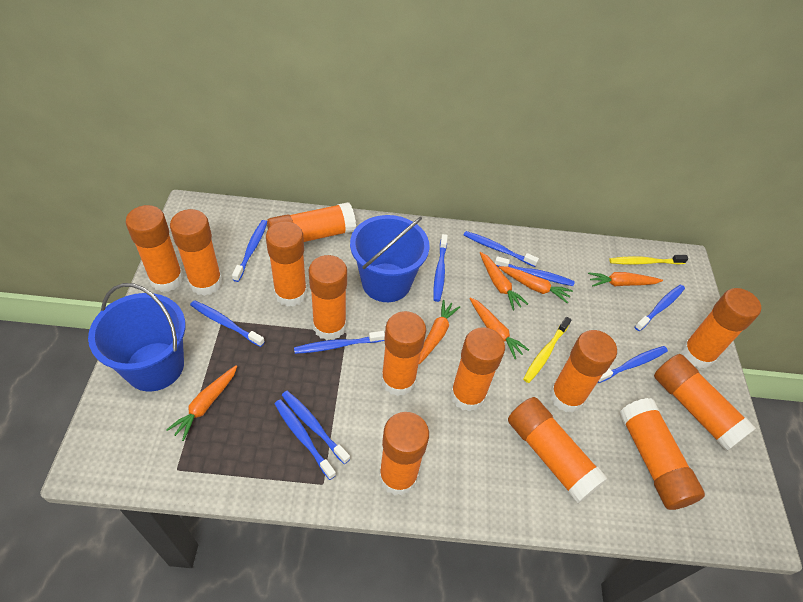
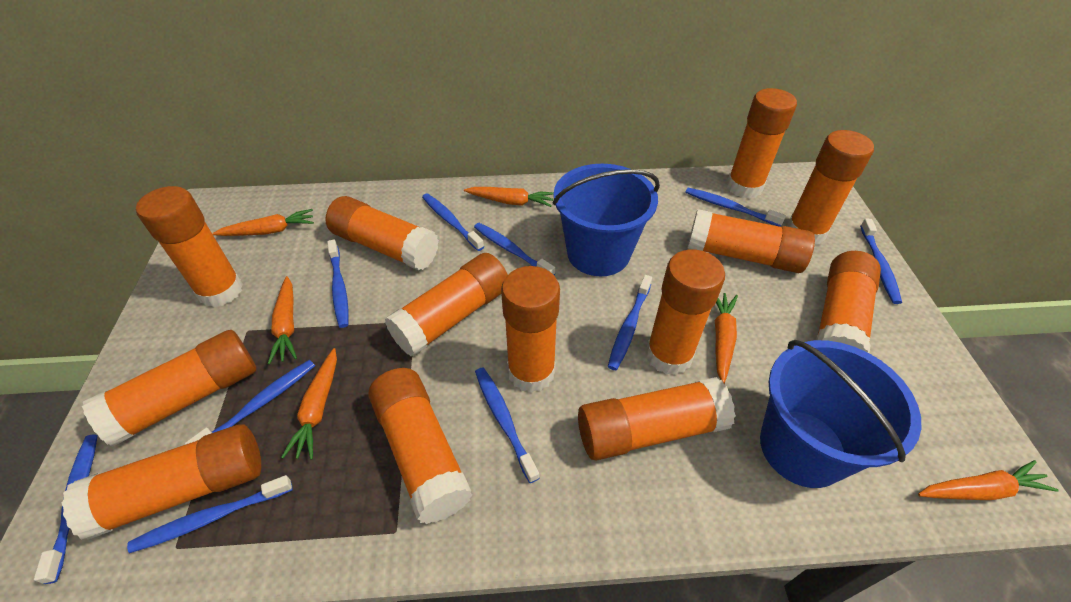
yellow toothbrush: [523,317,571,383] [609,255,688,265] = 2 -> none = 0

